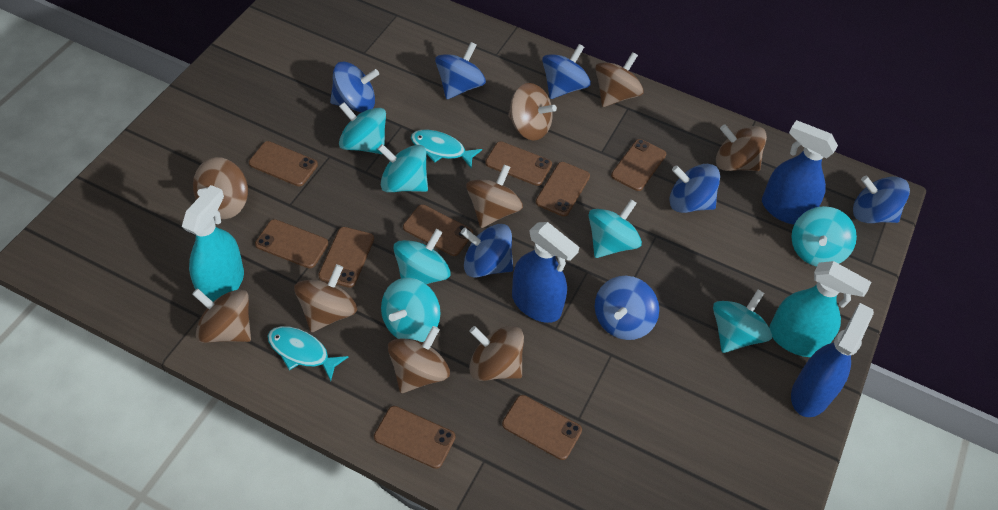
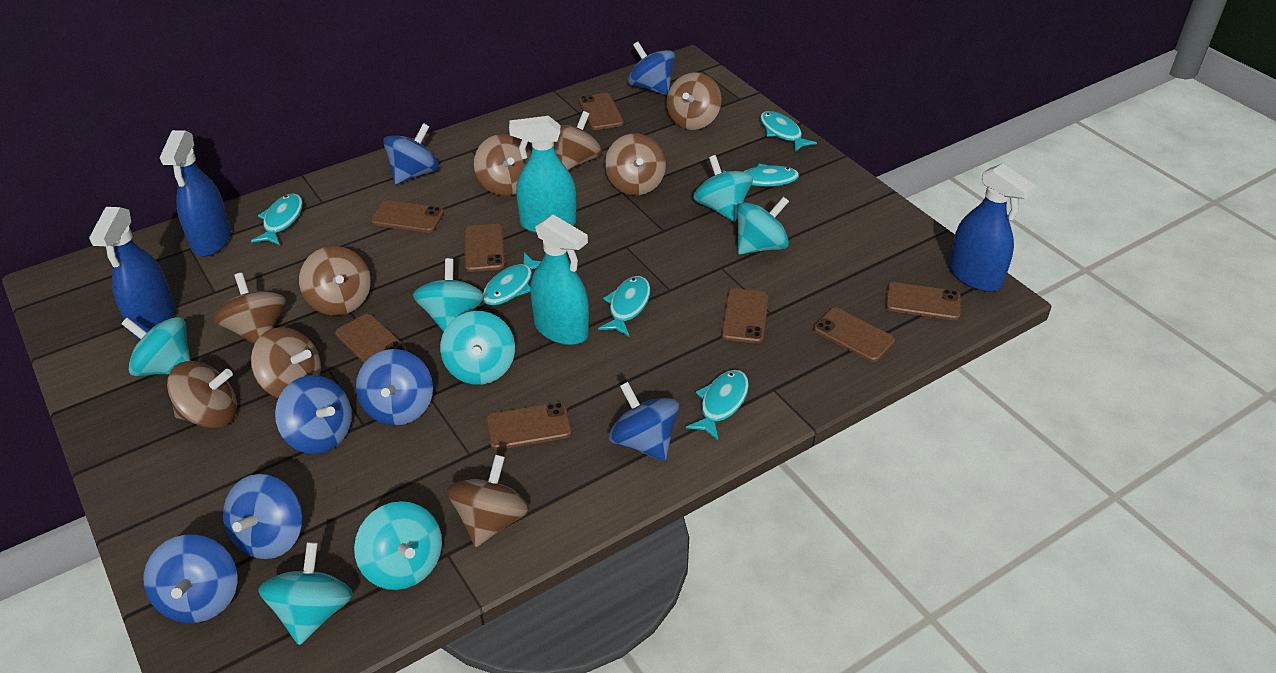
brown phone: [249,141,318,186] [255,219,328,268] [318,227,374,288] [374,406,456,469] [403,205,473,256] [485,141,552,186] [502,395,582,460] [536,162,590,217] [611,139,666,191] = 9 -> [335,314,408,363] [371,200,444,233] [464,224,505,272] [486,402,572,450] [579,93,624,130] [721,288,769,344] [813,307,895,362] [885,282,961,320] = 8
turquoise fish: [268,326,348,381] [411,130,482,168] = 2 -> [251,193,303,245] [483,252,541,305] [598,276,651,336] [686,370,749,441] [723,163,799,187] [760,111,817,152] = 6

